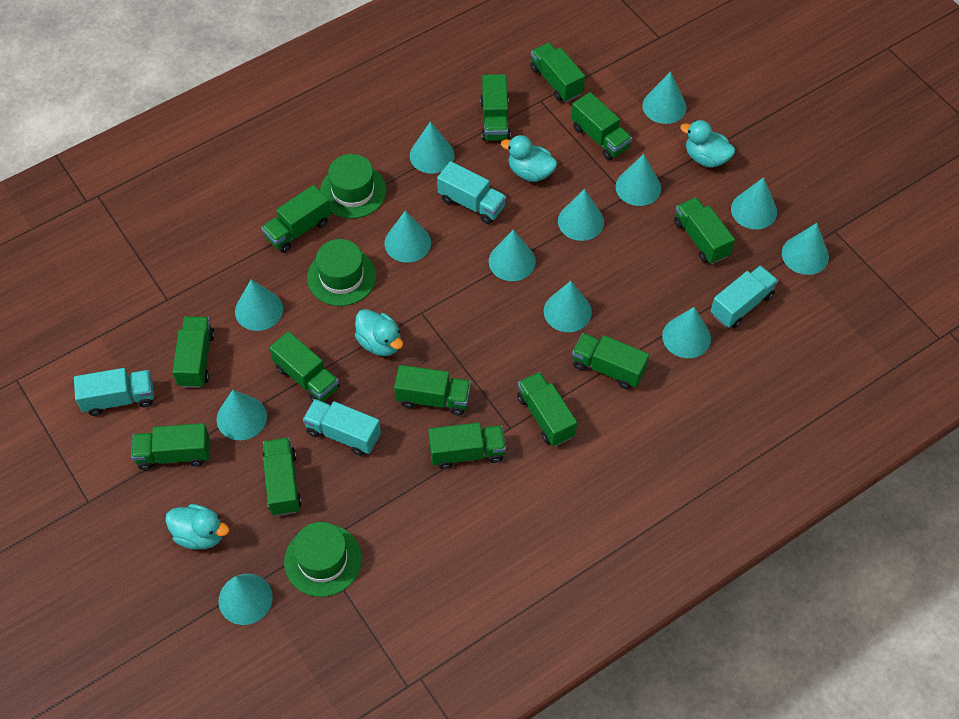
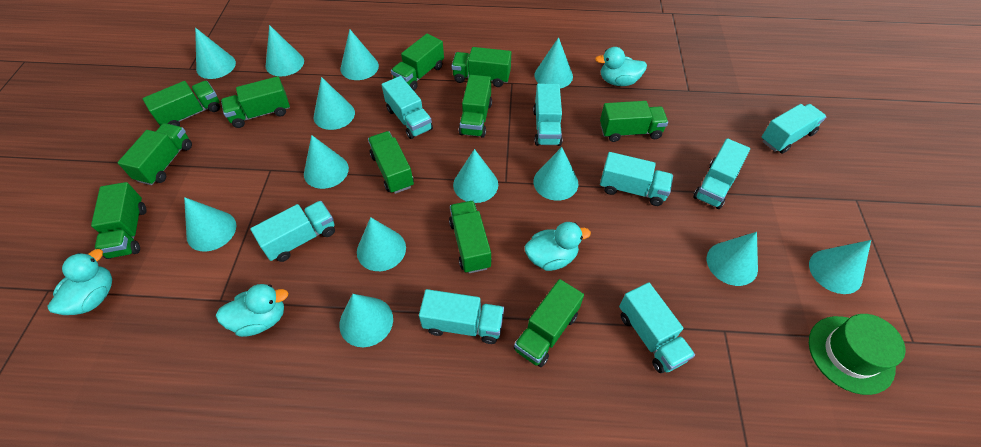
green hat: [284,522,362,597] [307,239,376,306] [320,154,387,219] = 3 -> [809,314,905,395] = 1
green truck: [131,423,210,470] [172,316,215,388] [261,185,331,253] [263,438,302,516] [269,331,339,402] [394,365,471,415] [428,422,506,469] [480,74,510,141] [517,372,577,446] [530,42,585,102] [571,92,632,160] [572,333,649,389] [674,197,735,264] = 13 -> [91,182,147,259] [118,123,192,185] [143,81,220,126] [221,76,290,128] [368,131,414,194] [391,34,444,91] [449,201,492,273] [451,47,511,87] [459,75,492,138] [514,279,584,367] [600,101,668,142] = 11
turquoise truck: [74,368,154,416] [303,399,381,456] [437,161,506,224] [711,265,778,328] = 4 -> [251,201,335,262] [381,76,433,139] [419,289,504,344] [533,84,562,146] [600,152,673,206] [619,282,695,373] [693,138,750,209] [762,104,826,154] = 8

